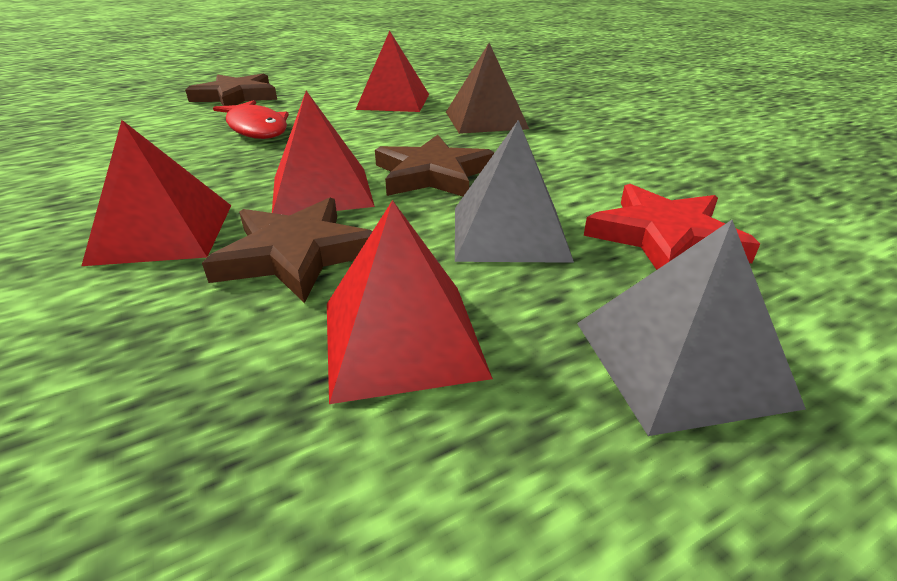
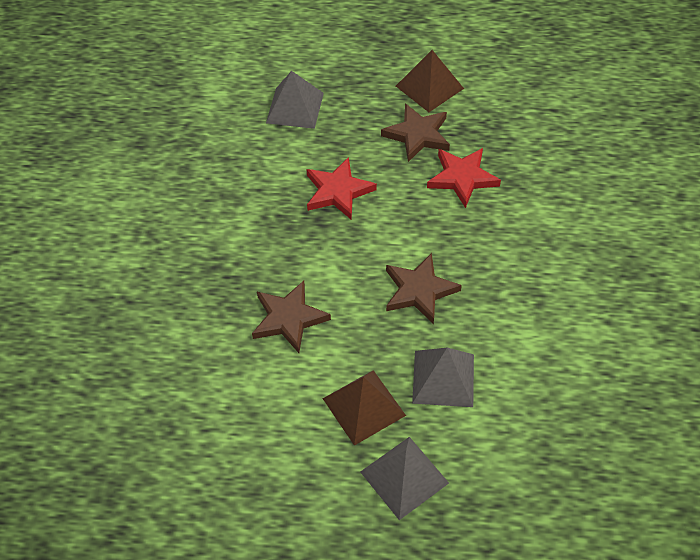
brown pyramid: [446,43,529,134] = 1 -> [323,370,406,446] [396,50,464,112] = 2
grey pyramid: [455,120,574,263] [577,220,806,436] = 2 -> [266,71,324,129] [360,437,449,520] [412,348,474,407] = 3
red fish: [213,100,289,139] = 1 -> none = 0
red pyramid: [82,120,231,266] [272,91,375,215] [327,200,493,404] [356,31,429,112] = 4 -> none = 0
red star: [584,184,760,270] = 1 -> [306,157,377,220] [427,148,501,208] = 2

